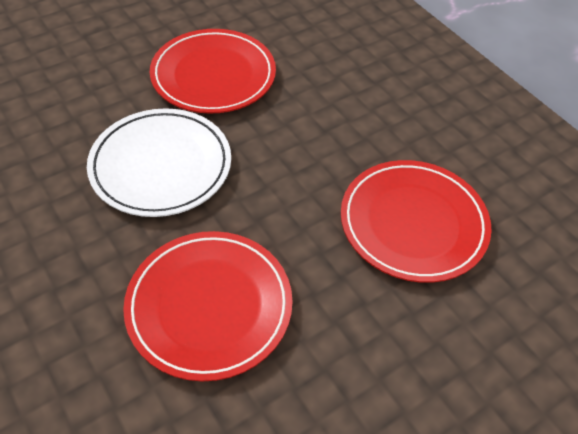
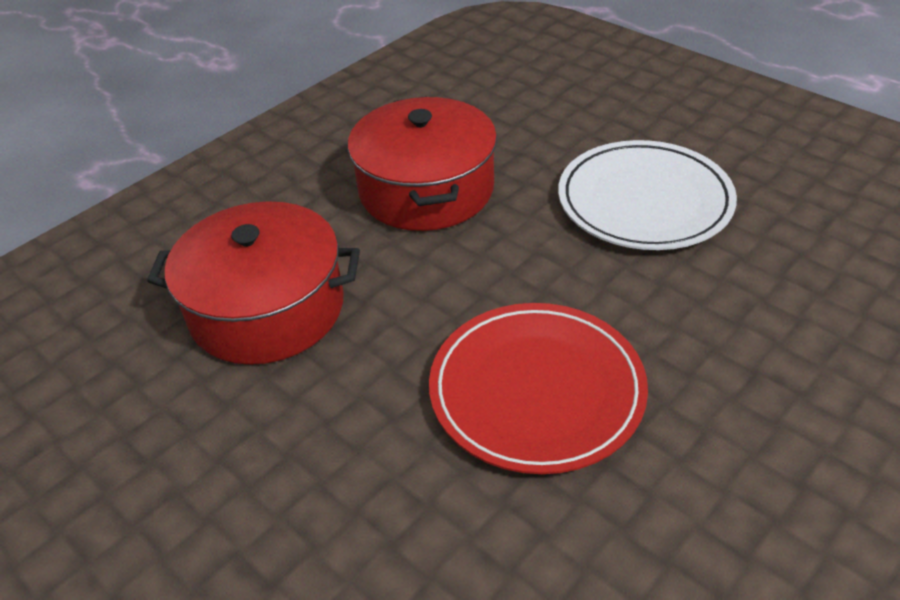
red plate: [123,231,293,381] [150,29,276,114] [341,160,492,283] = 3 -> [429,303,648,474] = 1
red pot: none = 0 -> [147,201,360,365] [348,96,497,231] = 2

